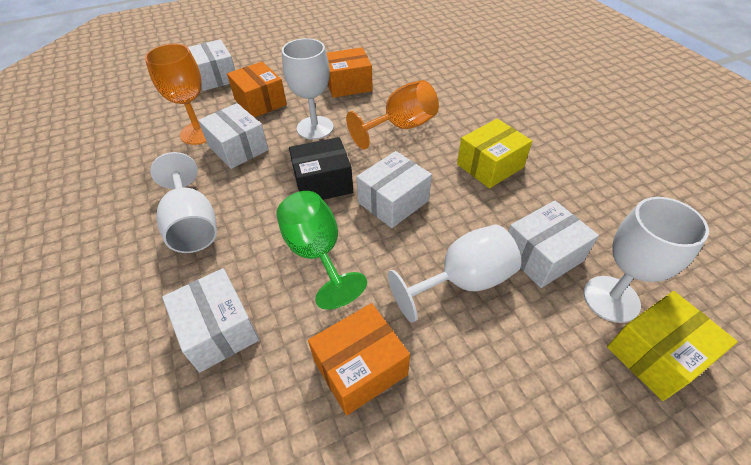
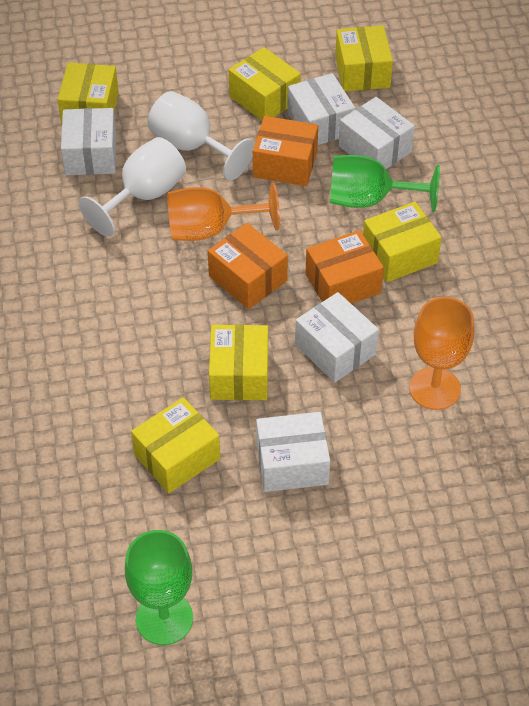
black box: [289,137,353,200] = 1 -> none = 0
green goblet: [276,191,367,310] = 1 -> [125,530,193,645] [330,155,440,212] = 2
white goblet: [150,152,217,253] [282,38,334,140] [388,224,521,323] [584,197,709,323] = 4 -> [79,137,186,237] [147,91,254,181] = 2
yellow box: [457,119,532,188] [607,291,738,401] = 2 -> [58,62,119,125] [131,397,220,493] [209,324,268,400] [229,47,301,121] [335,26,393,92] [363,202,442,282] = 6

